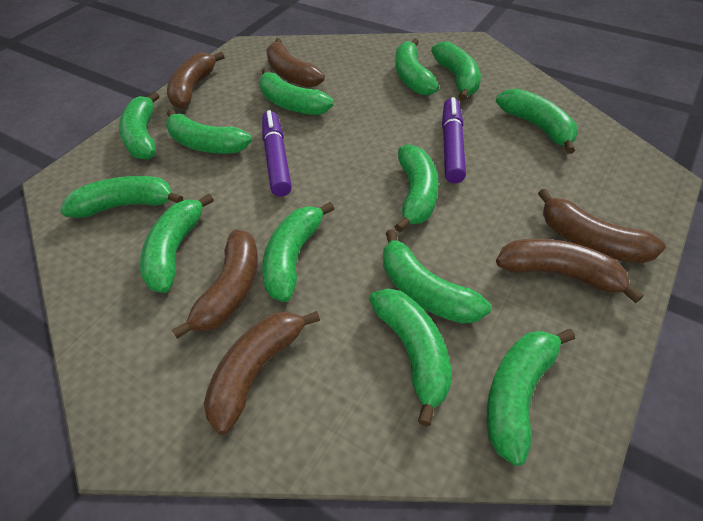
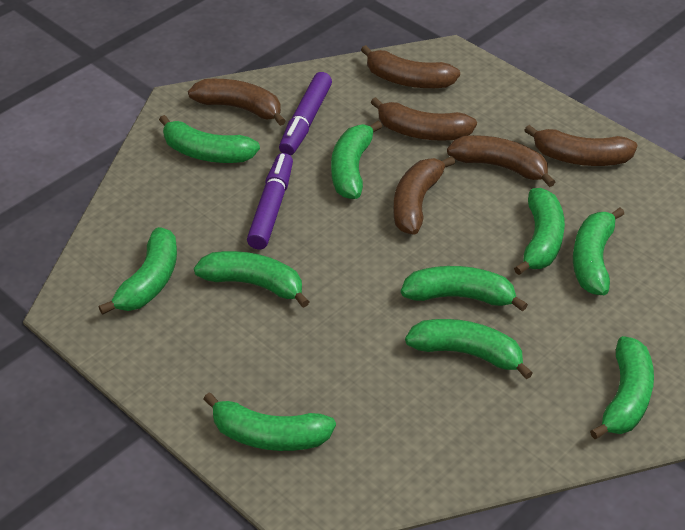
green banana: [60,176,183,218] [119,92,159,159] [140,193,214,293] [166,109,252,154] [259,68,333,115] [262,202,335,302] [369,288,452,426] [383,229,491,324] [394,144,438,232] [395,38,439,95] [431,41,481,101] [487,329,575,466] [496,88,578,154] = 13 -> [99,227,177,315] [159,115,260,163] [194,251,309,308] [203,392,336,451] [331,121,383,199] [401,266,528,312] [405,319,533,379] [514,188,565,275] [573,208,624,295] [590,336,654,439] = 10

